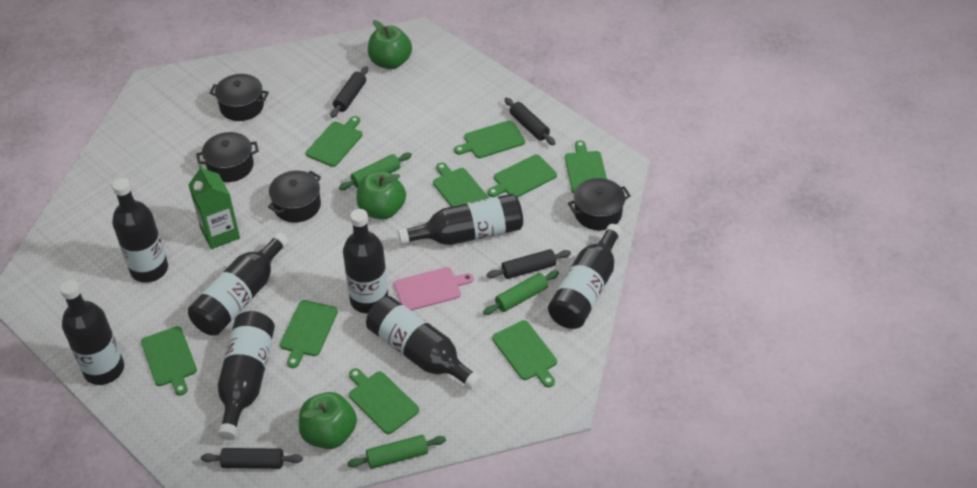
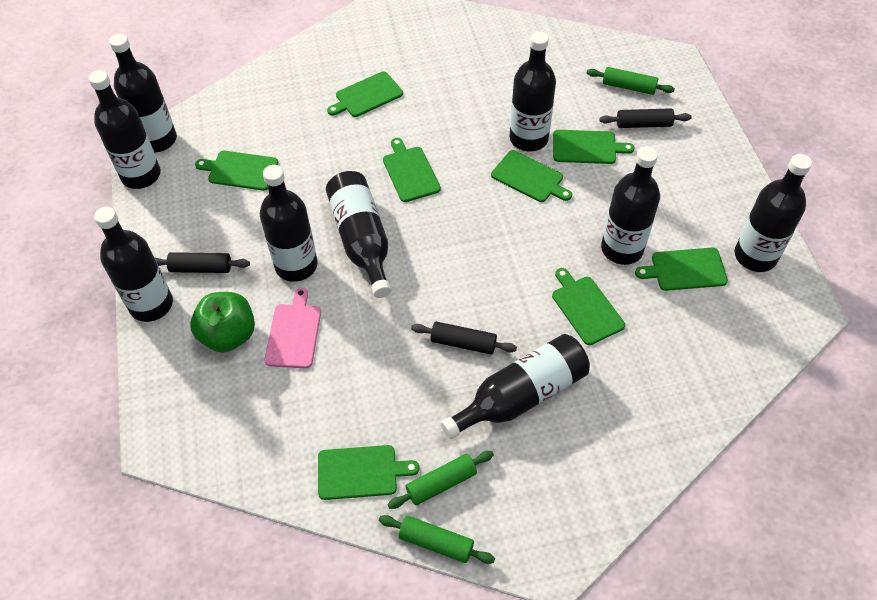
black bottle: [60,280,124,385] [112,178,168,283] [188,232,289,335] [218,311,275,440] [343,209,388,314] [366,296,482,391] [398,194,523,245] [548,224,622,329] = 8 -> [89,70,161,189] [94,207,173,322] [109,34,177,153] [260,165,318,282] [326,171,391,298] [441,334,590,439] [510,32,556,151] [601,146,660,265] [735,154,812,272] = 9
black pot: [196,132,259,182] [210,74,269,121] [268,171,321,223] [568,178,631,230] = 4 -> none = 0
black rolling pin: [201,448,303,469] [331,66,368,118] [486,249,571,279] [504,98,555,145] = 4 -> [155,252,250,273] [411,322,517,354] [600,108,692,128] = 3
green apple: [299,392,357,449] [356,171,406,220] [368,20,412,69] = 3 -> [190,292,255,353] = 1
green carton: [188,164,240,249] = 1 -> none = 0
green cutting board: [141,326,197,396] [280,300,338,368] [306,116,362,167] [349,368,419,434] [433,163,489,207] [454,120,525,158] [488,155,557,198] [492,320,557,387] [565,140,607,194] = 9 -> [195,151,278,191] [318,445,419,500] [327,71,403,117] [383,138,441,202] [491,150,572,202] [552,268,625,345] [553,130,635,164] [635,248,728,291] = 8

